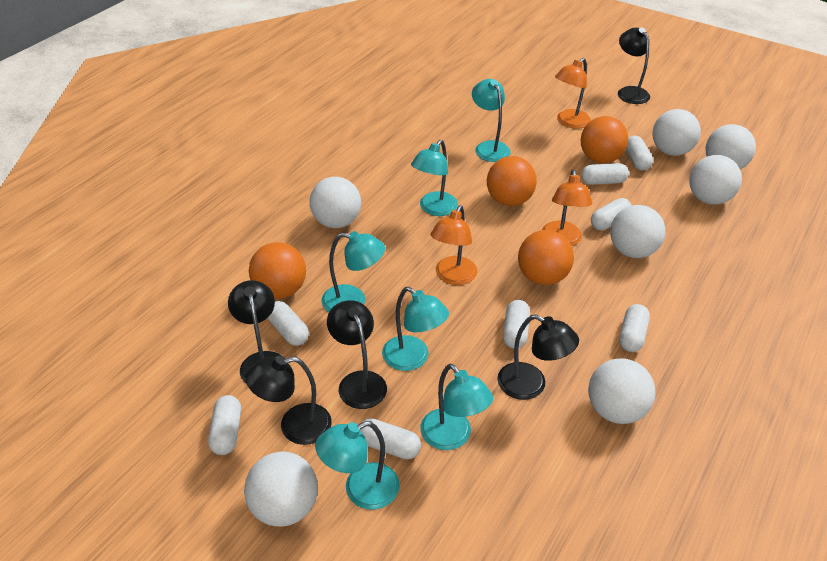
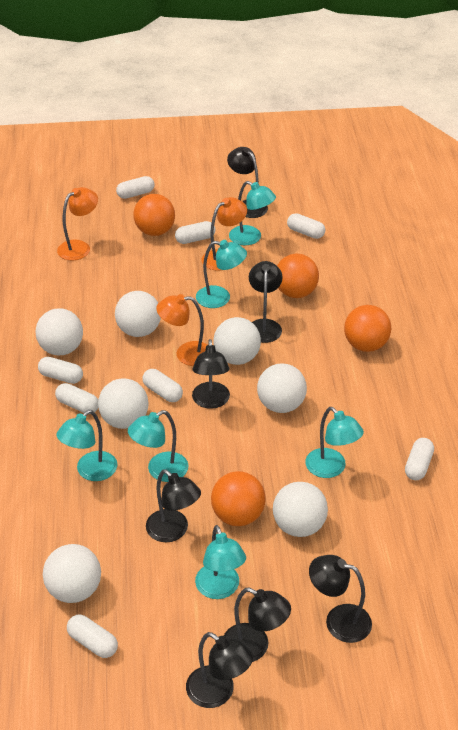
black lamp: [228,280,281,384] [246,356,332,445] [327,300,387,409] [497,314,579,400] [618,27,650,104] = 5 -> [146,469,201,542] [186,632,253,708] [192,339,230,409] [224,588,291,662] [227,147,268,218] [249,261,283,343] [309,555,372,643] = 7

